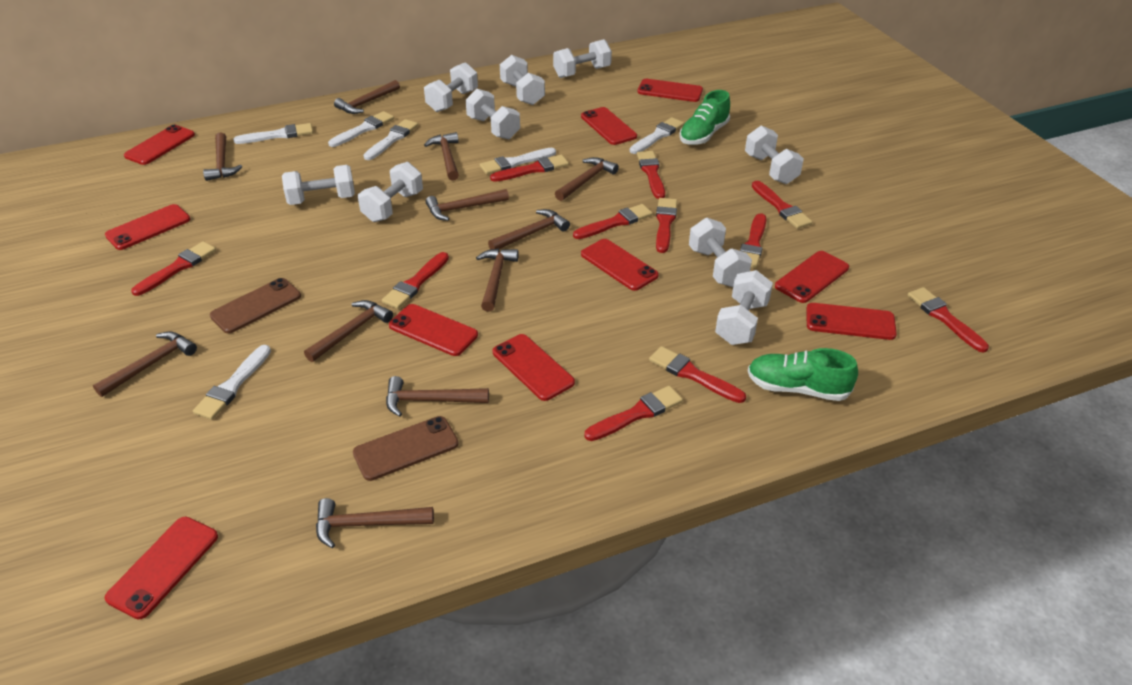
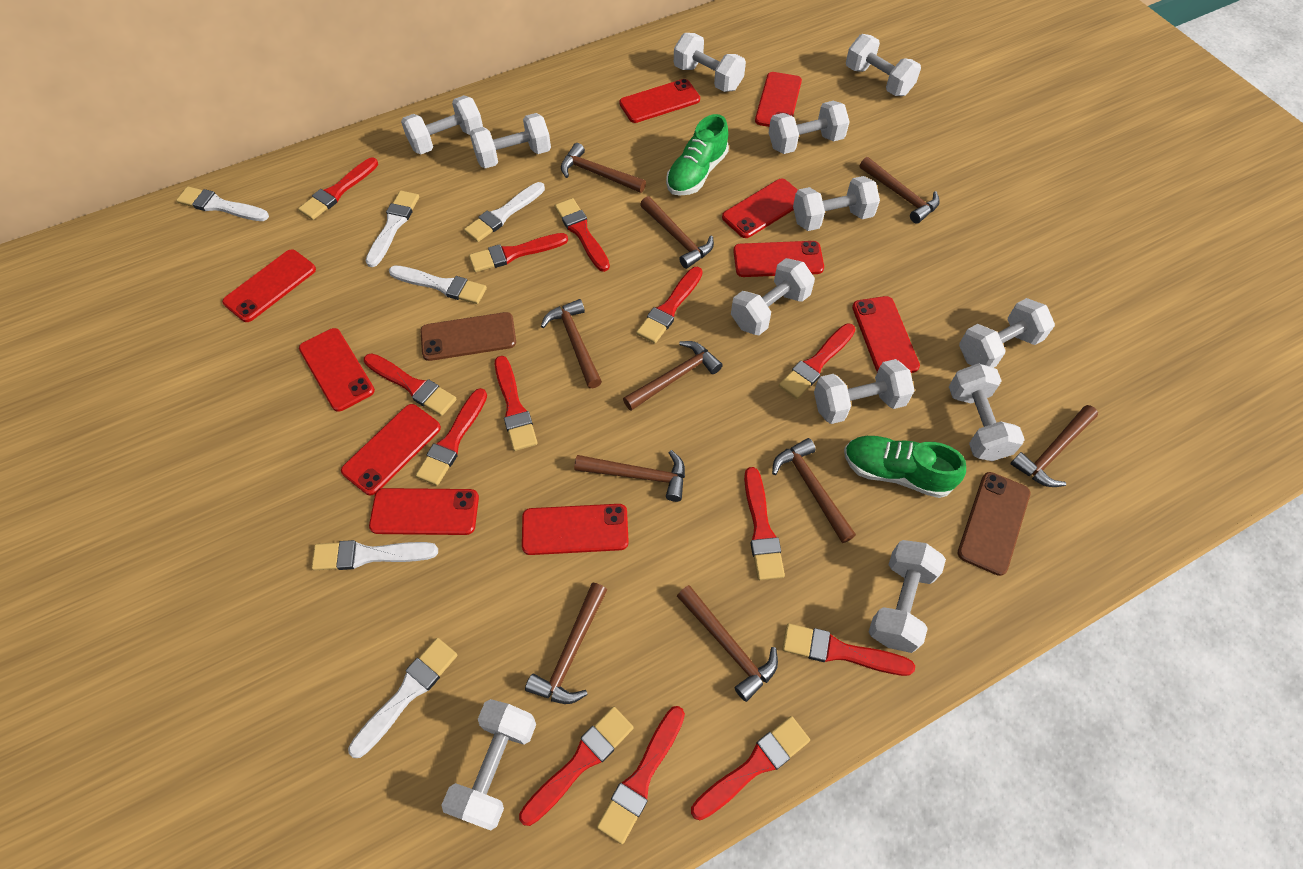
brown hammer: [93,331,197,397] [203,132,242,181] [304,300,393,362] [316,498,434,548] [334,80,400,114] [386,376,489,417] [424,132,459,181] [425,189,509,221] [476,249,519,312] [488,209,570,250] [555,157,619,201] = 11 -> [525,583,607,704] [541,299,602,388] [561,143,646,193] [574,450,685,502] [623,341,723,411] [640,196,714,269] [677,585,778,702] [772,438,856,543] [859,157,940,224] [1010,405,1098,487] = 10
red brush: [131,241,216,296] [382,252,449,309] [490,155,569,182] [573,204,652,239] [584,386,683,441] [637,151,665,199] [649,346,746,403] [656,198,677,253] [740,213,766,268] [752,181,812,229] [908,287,989,352] = 11 -> [298,158,378,220] [364,353,457,416] [416,388,487,486] [469,233,568,272] [495,356,537,451] [519,707,634,826] [555,198,610,272] [597,706,685,844] [636,267,703,344] [691,716,810,820] [744,467,785,580] [779,323,856,399] [782,623,915,676] = 13
white dumbbell: [282,165,355,205] [358,162,423,222] [424,62,478,112] [466,89,520,139] [500,55,545,105] [553,39,612,78] [689,218,752,287] [715,270,773,345] [745,125,804,184] = 9 -> [401,95,483,154] [441,699,536,831] [470,113,551,168] [674,33,746,92] [731,258,815,335] [769,101,850,154] [793,176,880,231] [814,359,915,424] [846,34,921,96] [869,540,946,653] [949,363,1025,461] [959,298,1055,368] = 12

